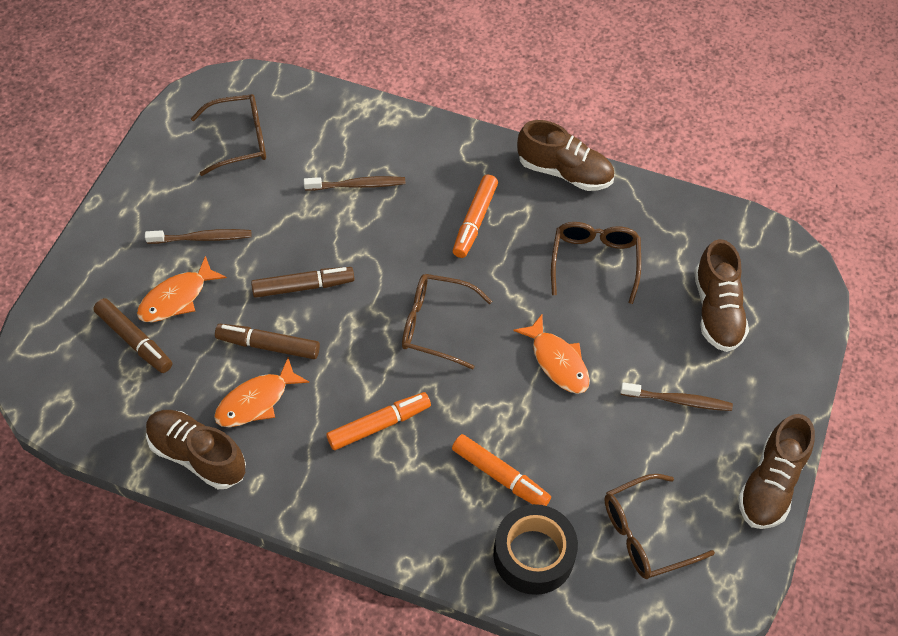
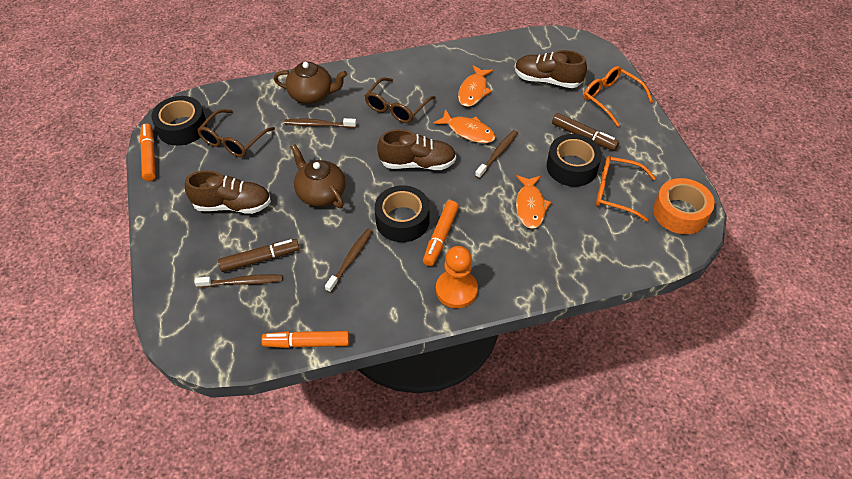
black tape: [493,504,578,595] = 1 -> [151,96,207,146] [375,185,430,242] [547,134,602,187] = 3
brown glasses: [191,94,266,176] [402,274,492,370] [551,222,641,304] [604,474,715,579] = 4 -> [197,109,275,157] [365,77,436,123] = 2
brown marker: [93,298,172,373] [215,324,320,359] [251,267,354,298] = 3 -> [218,239,300,272] [552,113,619,151] = 2
brown shoe: [146,410,246,489] [517,120,614,191] [694,239,749,352] [738,414,815,529] = 4 -> [185,170,271,214] [377,129,456,170] [515,50,587,88] = 3
brown teapot: none = 0 -> [274,62,347,104] [291,144,346,208] = 2
brown toothbrush: [145,229,251,244] [304,176,405,191] [620,382,733,411] = 3 -> [194,274,283,288] [284,118,356,128] [325,229,373,293] [475,130,518,179] = 4
orange glasses: none = 0 -> [584,66,653,127] [596,156,656,222] = 2
orange pawn: none = 0 -> [436,246,478,308] = 1
orange tape: none = 0 -> [653,178,715,234] = 1

